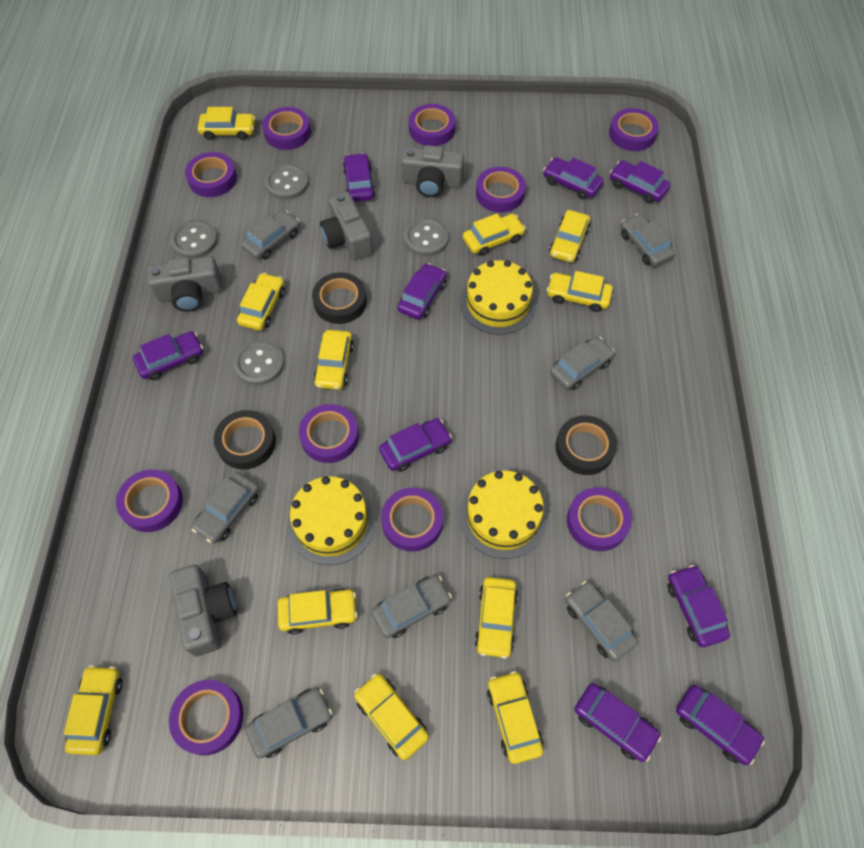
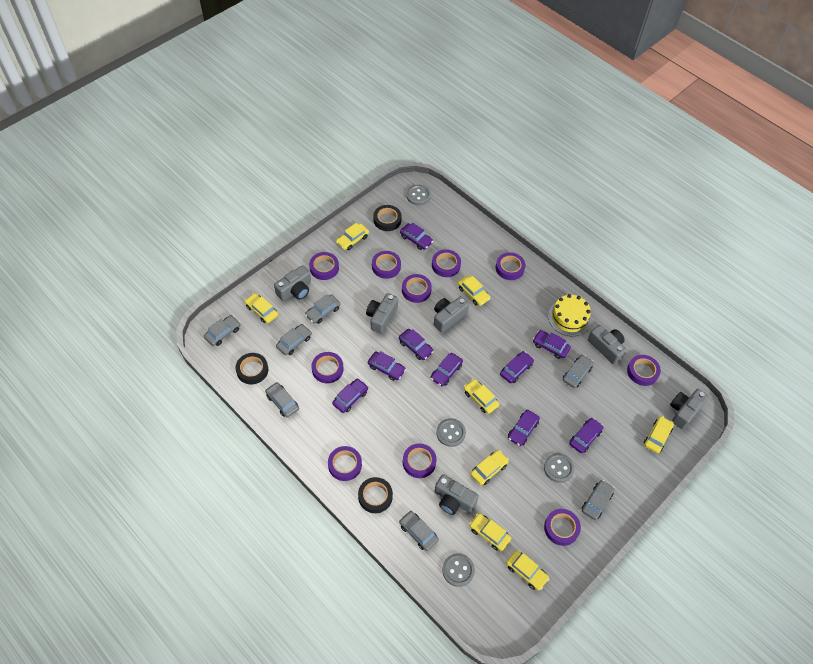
grey camera: [147,256,222,312] [169,565,237,657] [320,192,373,260] [401,145,464,197] = 4 -> [274,265,311,301] [366,293,398,334] [434,296,469,333] [434,474,479,515] [588,325,627,365] [670,389,709,429] = 6
yellow cake: [287,476,376,565] [459,471,548,559] [460,260,536,335] = 3 -> [548,294,591,336] = 1
yellow car: [64,665,123,755] [198,107,255,140] [237,273,285,331] [278,588,358,634] [314,330,354,390] [354,673,429,760] [463,214,526,256] [475,577,518,658] [487,671,543,764] [547,271,613,312] [549,210,590,263] = 11 -> [245,293,278,323] [336,223,369,250] [458,275,490,306] [464,379,499,414] [469,513,511,551] [470,450,509,485] [506,550,549,591] [644,416,674,453] = 8

